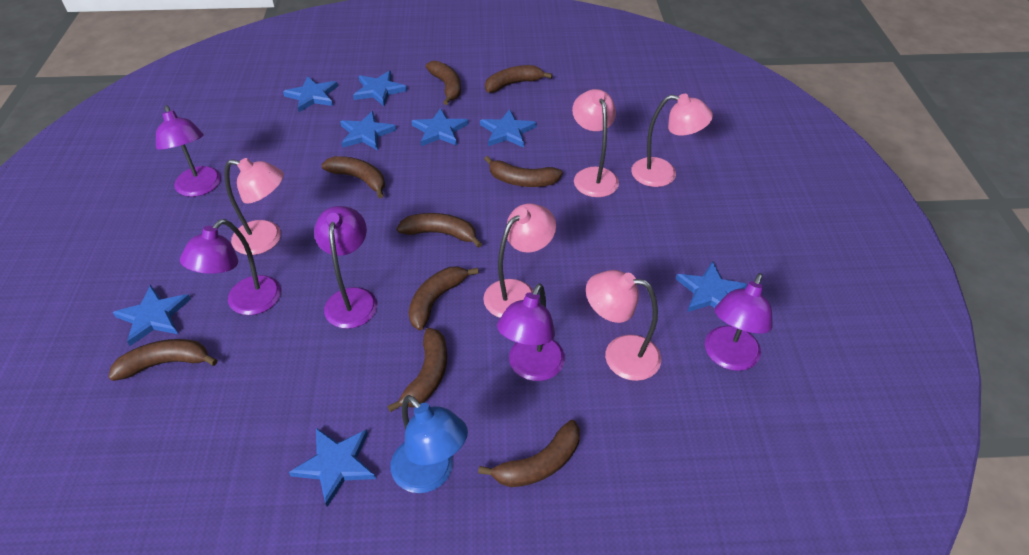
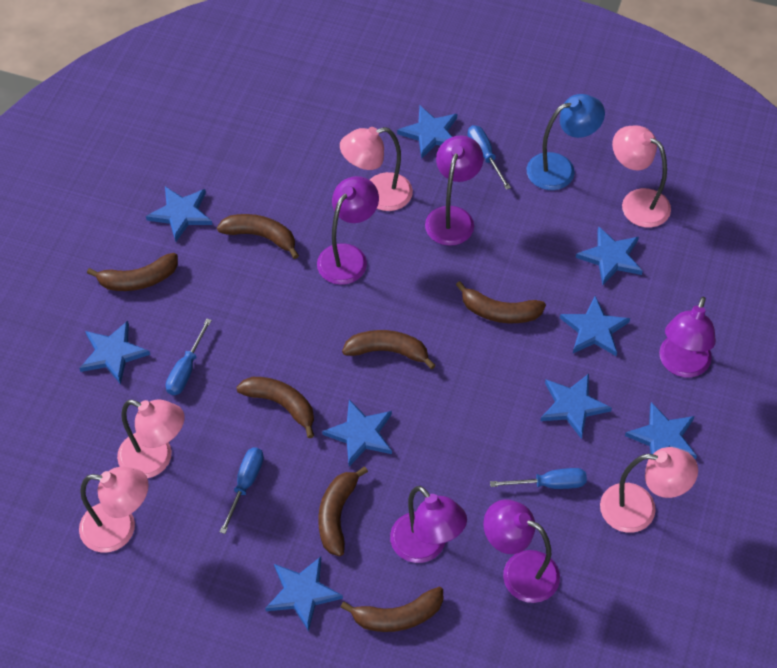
blue screwdriver: none = 0 -> [166,319,212,395] [220,448,264,534] [468,125,511,190] [490,468,587,489] = 4
blue star: [113,285,191,346] [283,76,338,112] [289,428,376,507] [340,111,396,150] [353,71,407,106] [411,108,468,146] [480,109,537,148] [676,261,748,312] = 8 -> [79,321,150,384] [146,187,213,242] [265,557,343,631] [322,400,392,466] [397,106,457,159] [540,374,612,439] [560,296,630,356] [576,226,643,285] [625,402,697,460] = 9
brown banana: [108,339,218,381] [321,156,385,198] [387,328,447,412] [397,213,482,248] [408,266,479,330] [425,61,461,105] [478,420,580,487] [484,156,563,187] [485,65,552,93] = 9 -> [87,253,178,291] [217,214,299,259] [236,377,314,438] [318,467,368,557] [340,587,443,632] [342,330,436,369] [456,281,546,323] = 7

